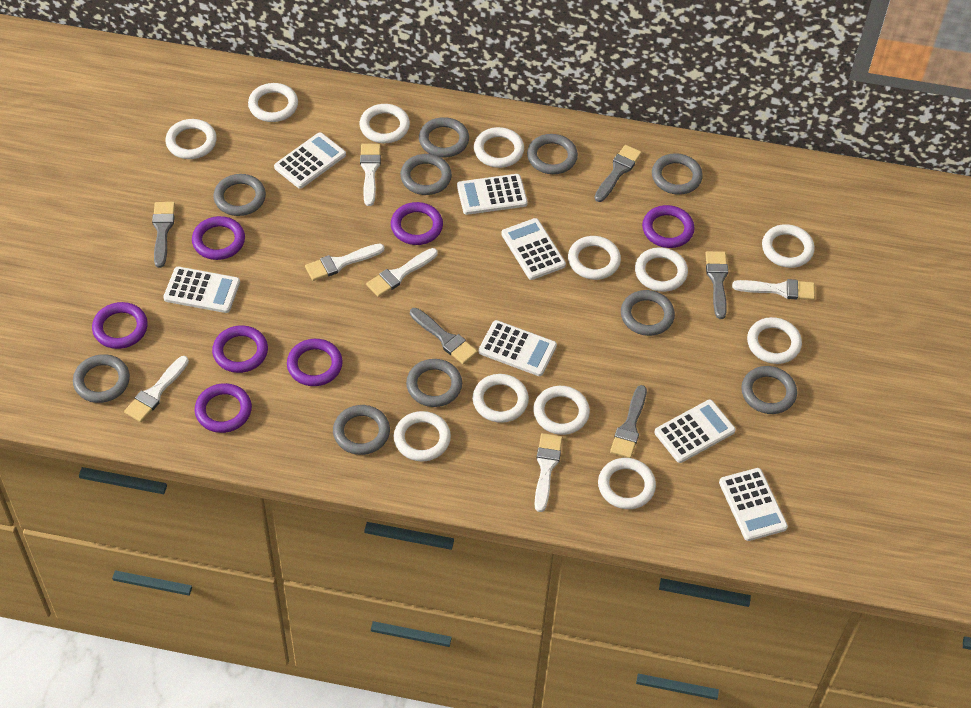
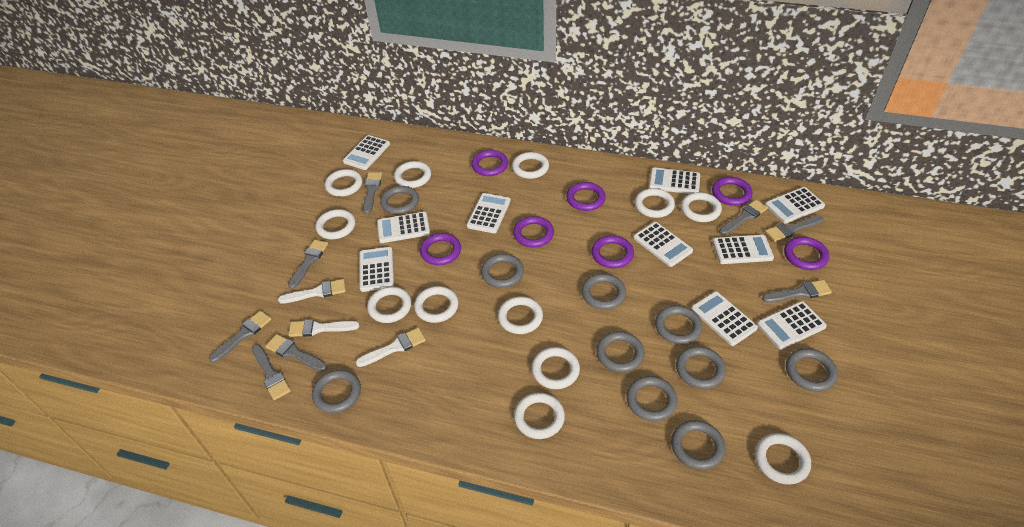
grey brush: [152,202,175,268] [410,308,478,364] [594,145,642,202] [610,385,647,458] [705,251,728,319] = 5 -> [209,311,271,363] [252,345,291,400] [265,334,327,372] [288,240,328,289] [363,172,382,214] [719,200,768,235] [762,280,832,303] [765,215,824,242] = 8
white brush: [124,356,189,422] [305,243,385,281] [360,143,381,206] [366,248,438,297] [534,433,563,512] [732,279,815,300] = 6 -> [278,279,346,303] [288,319,360,337] [356,328,426,367] = 3
white calculator: [164,267,240,313] [274,132,346,189] [457,174,528,215] [478,320,557,376] [501,218,566,280] [654,400,736,463] [719,468,788,541] = 7 -> [343,135,390,170] [360,247,394,292] [377,212,430,243] [467,193,511,233] [634,222,693,267] [649,167,700,194] [691,291,758,346] [713,235,774,264] [757,301,827,350] [765,187,825,223] = 10

